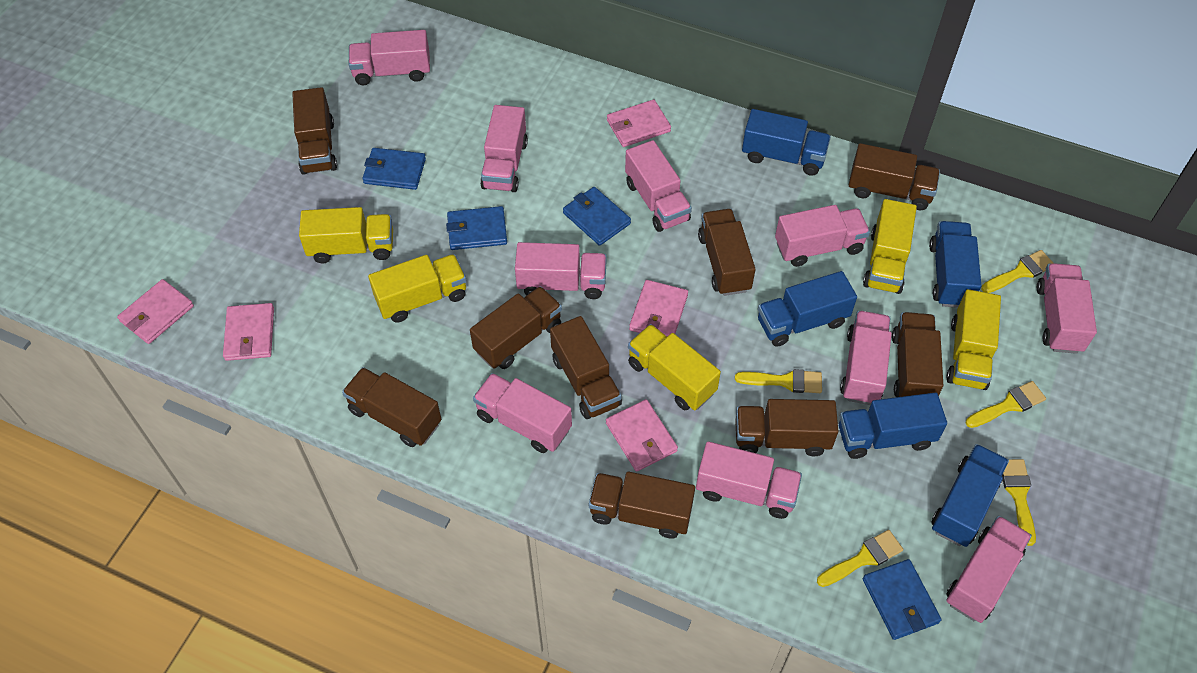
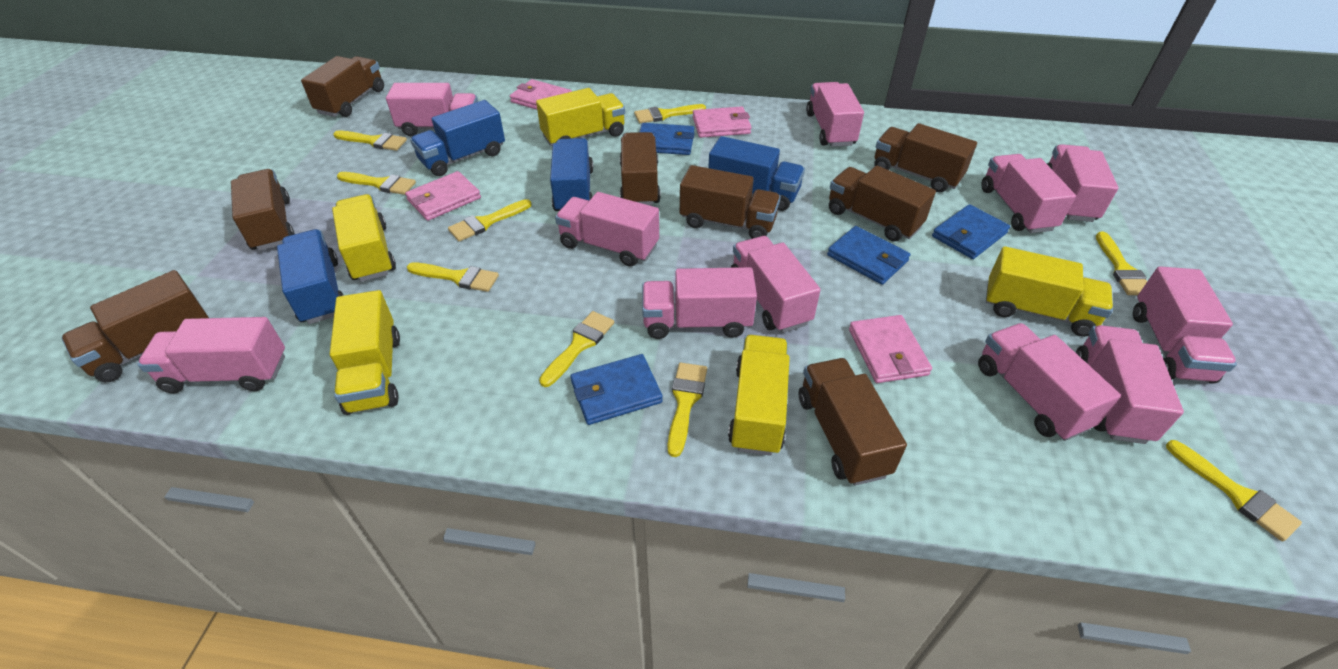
blue truck: [742,109,831,176] [758,271,857,347] [839,393,947,459] [929,221,981,308] [931,444,1009,547] = 5 -> [277,229,344,324] [410,100,505,176] [550,138,594,211] [708,136,805,211] = 4
brown truck: [292,87,337,175] [342,367,441,447] [470,286,562,369] [550,316,622,419] [589,472,695,539] [698,209,756,296] [735,399,838,456] [849,143,940,210] [892,312,944,397] = 9 -> [62,270,209,382] [231,169,295,251] [301,56,384,117] [620,132,661,206] [680,165,781,239] [799,358,907,486] [829,166,936,242] [874,123,977,192] = 8
pink truck: [349,30,430,85] [473,373,572,453] [480,105,528,192] [515,242,607,299] [625,140,692,232] [696,441,802,519] [775,205,870,267] [840,311,892,405] [946,516,1032,623] [1037,263,1097,354] = 10 -> [137,317,285,393] [386,83,478,136] [555,192,659,267] [642,267,757,339] [731,236,820,333] [806,82,864,147] [978,323,1121,441] [981,154,1076,233] [1047,144,1118,222] [1076,325,1184,444] [1133,266,1237,384] = 11
pink wallet: [117,279,194,344] [223,303,274,361] [606,399,678,472] [607,100,671,147] [629,280,688,337] = 5 -> [405,171,481,221] [510,79,572,110] [693,106,751,138] [849,315,932,383] = 4
yellow brush: [735,369,822,393] [817,530,903,587] [966,381,1046,428] [981,250,1053,293] [1003,459,1036,546] = 5 -> [333,130,407,151] [337,172,416,195] [407,262,499,292] [448,199,532,241] [539,311,614,387] [634,104,706,123] [668,363,707,457] [1096,232,1147,295] [1166,440,1302,541] = 9

